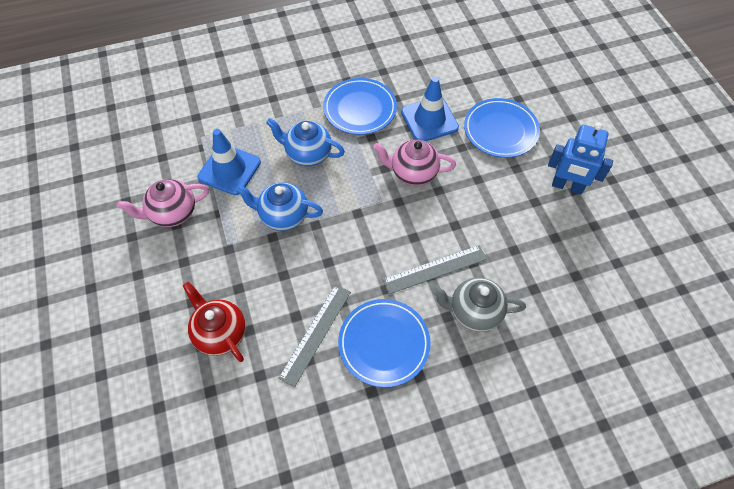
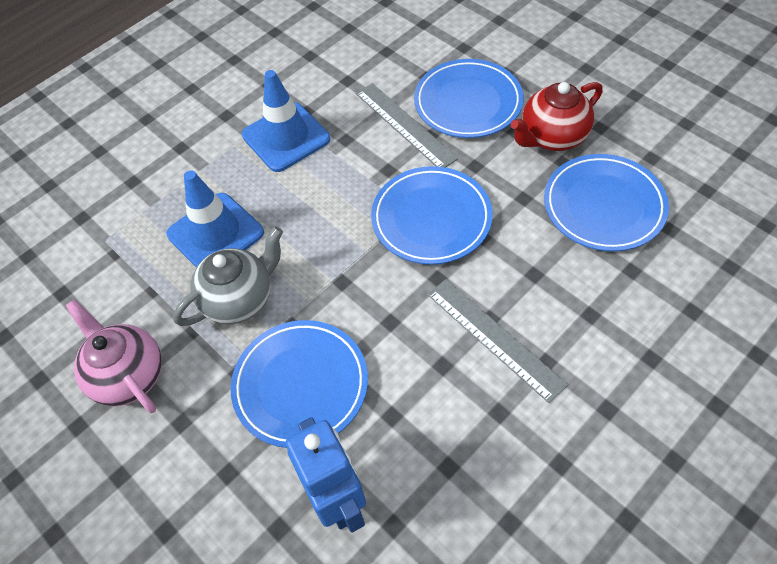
blue plate: [323,78,397,135] [338,299,431,387] [464,98,540,158] = 3 -> [231,320,368,448] [371,166,493,265] [414,59,523,138] [544,154,669,252] = 4
blue teapot: [236,182,323,231] [266,118,345,166] = 2 -> none = 0
pink teapot: [117,179,209,227] [373,140,456,186] = 2 -> [65,299,162,413] = 1

